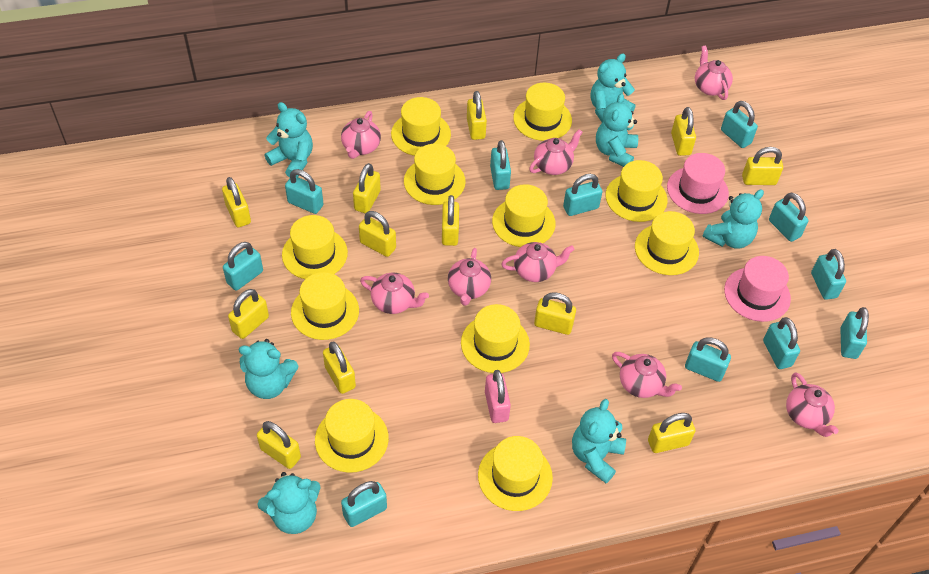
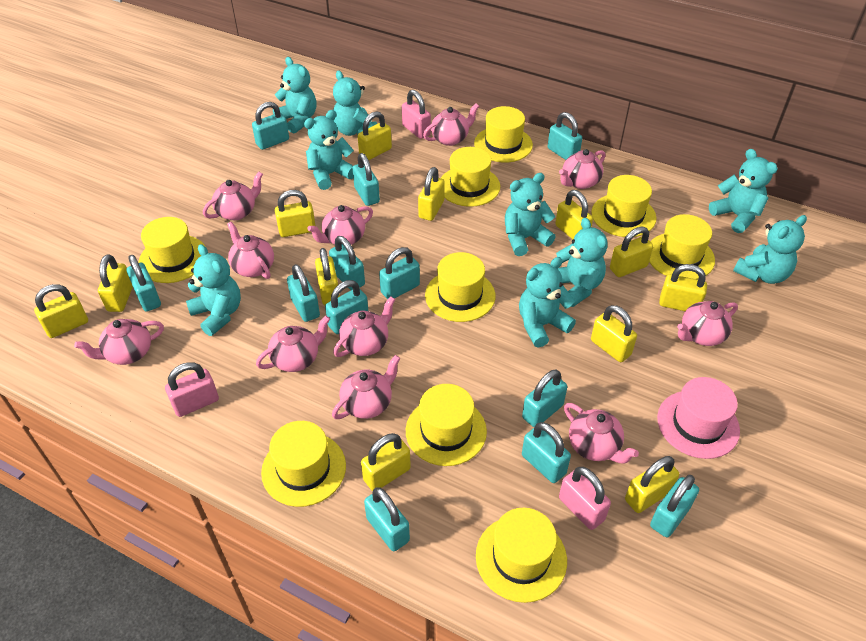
pink hat: [667,153,729,214] [724,256,791,322] = 2 -> [657,377,740,459] = 1
pink padlock: [485,370,511,423] = 1 -> [165,362,219,417] [402,90,431,139] [559,467,611,530] = 3
pink teapot: [341,111,381,159] [360,272,429,314] [448,248,491,306] [501,242,574,282] [529,129,583,175] [612,352,682,398] [695,45,733,100] [786,372,839,437] = 8 -> [74,319,164,365] [203,172,263,220] [227,222,274,279] [256,316,330,372] [307,205,373,245] [332,355,401,419] [333,296,395,357] [423,104,479,146] [559,149,606,189] [564,403,639,464] [677,301,738,346] = 11
turquoise padlock: [223,242,263,291] [285,169,323,214] [341,481,387,527] [490,140,511,190] [563,174,602,216] [685,337,731,382] [721,101,758,148] [763,317,800,369] [769,193,809,242] [811,249,846,300] [840,307,869,359] = 11 -> [127,255,161,312] [252,102,289,150] [287,264,320,322] [325,280,368,334] [329,236,365,290] [352,153,380,206] [364,487,410,551] [379,247,420,299] [522,370,567,427] [522,422,571,483] [548,112,582,160] [650,475,699,537] = 12
turquoise teddy bear: [239,339,299,399] [257,472,321,534] [265,102,313,178] [572,399,626,483] [591,53,635,123] [596,93,638,167] [702,189,764,249] = 7 -> [186,244,241,336] [273,57,316,134] [304,110,354,190] [333,70,377,136] [505,173,555,256] [519,257,576,348] [556,218,608,307] [709,149,778,233] [733,215,807,284] = 9
yellow hat: [282,215,348,279] [291,272,359,340] [315,399,389,473] [391,97,451,156] [404,144,466,205] [461,304,530,373] [478,436,553,511] [492,184,556,247] [513,83,572,141] [605,160,668,222] [635,211,699,275] = 11 -> [139,217,206,283] [261,421,346,507] [406,384,487,466] [425,252,496,322] [441,147,500,207] [474,106,533,163] [476,508,567,603] [591,175,656,237] [649,214,715,279] = 9

